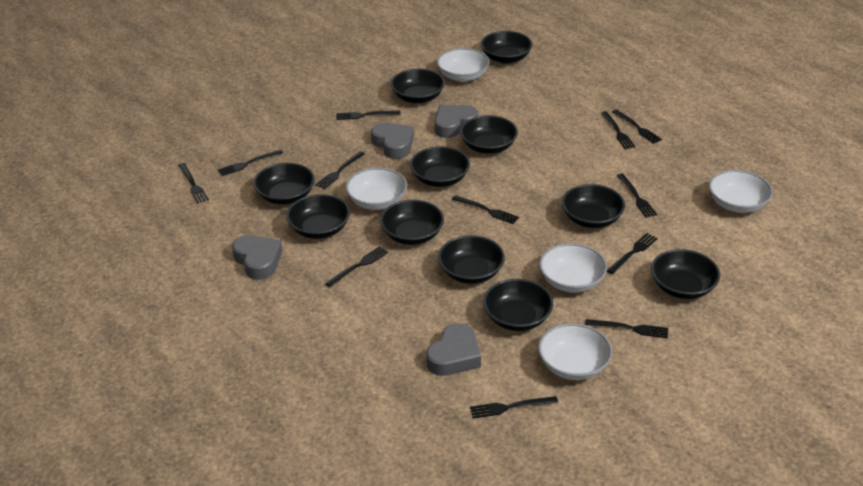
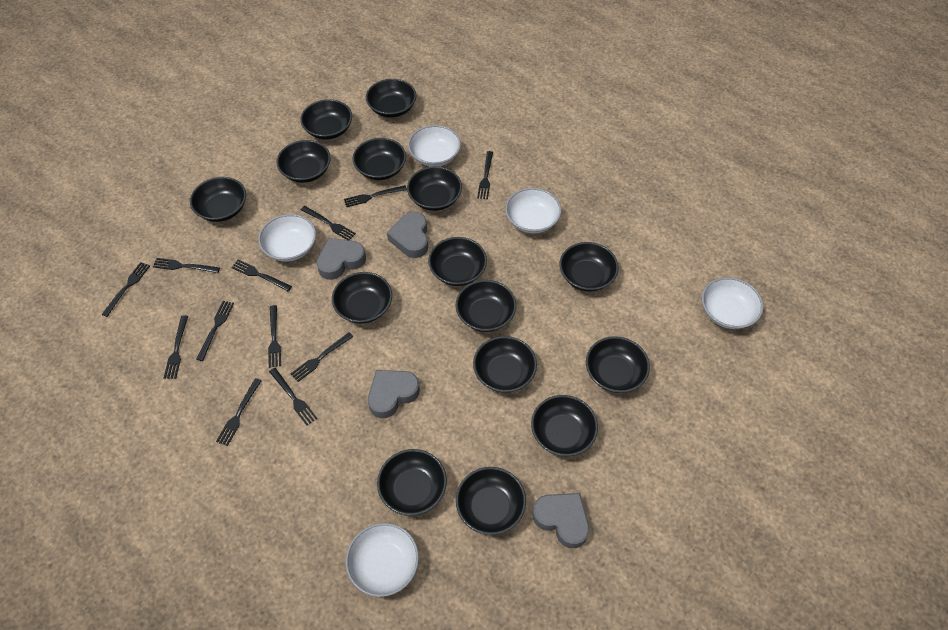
black bowl: [253,163,315,204] [286,194,350,239] [380,200,444,245] [391,68,445,103] [410,146,470,187] [438,235,505,284] [460,115,518,154] [481,31,532,64] [483,279,553,331] [562,184,625,228] [651,249,720,299] = 11 -> [190,177,246,222] [276,140,331,183] [300,99,352,140] [332,272,392,324] [352,138,406,180] [366,79,416,118] [377,449,447,516] [407,166,462,211] [428,237,487,286] [455,280,516,332] [456,467,526,535] [473,336,537,393] [531,395,598,456] [559,242,619,291] [586,336,650,393] = 15

